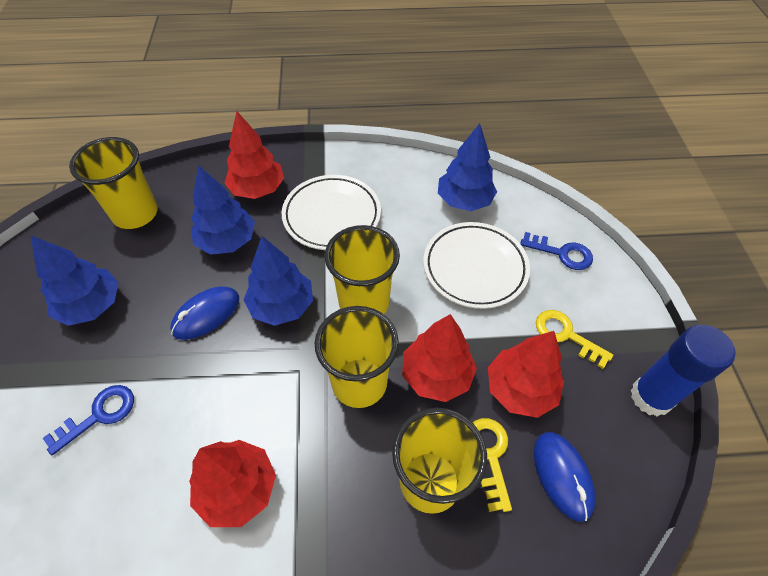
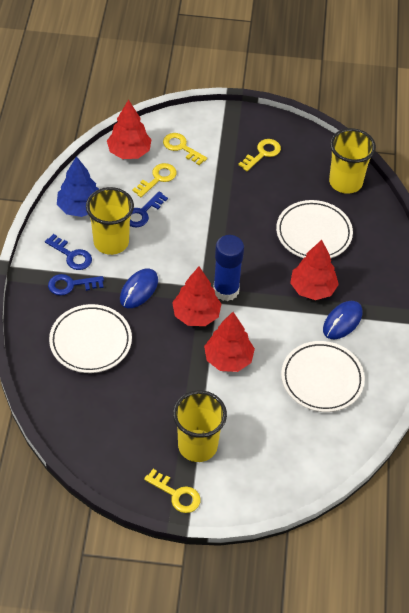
blue key: [43,385,134,455] [520,232,593,270] = 2 -> [45,234,92,270] [48,274,104,296] [130,192,168,228] = 3
blue tree: [31,236,119,326] [191,165,255,255] [243,236,313,326] [438,123,497,211] = 4 -> [57,156,99,217] = 1
white plate: [282,175,381,250] [423,222,530,309] = 2 -> [49,304,132,373] [276,200,353,258] [281,341,365,412] = 3
yellow cup: [69,137,158,229] [315,306,399,408] [325,225,400,314] [392,408,487,514] = 4 -> [86,187,134,255] [173,390,227,462] [329,128,376,194] = 3
yellow key: [473,418,512,512] [536,310,613,369] = 2 -> [132,163,177,197] [144,469,200,513] [163,133,207,165] [238,139,281,171] = 4

